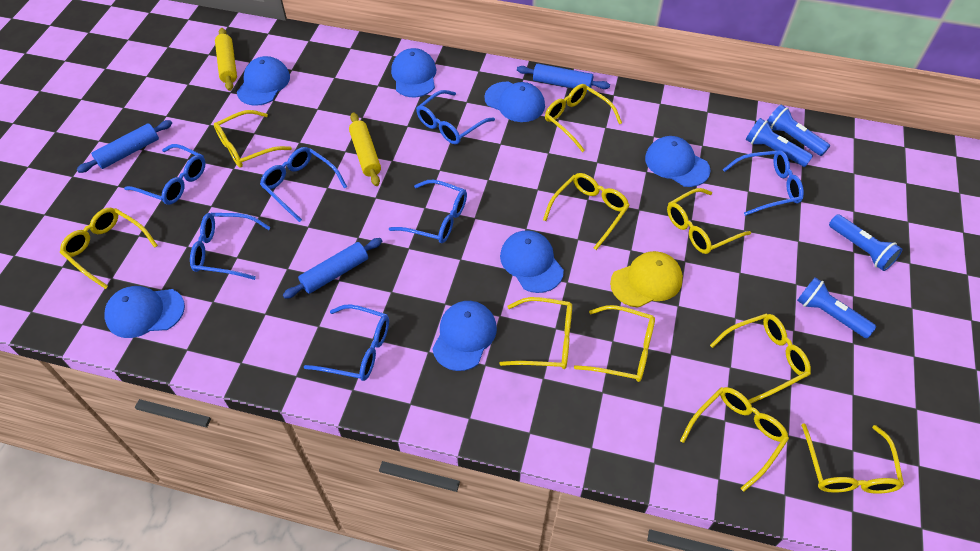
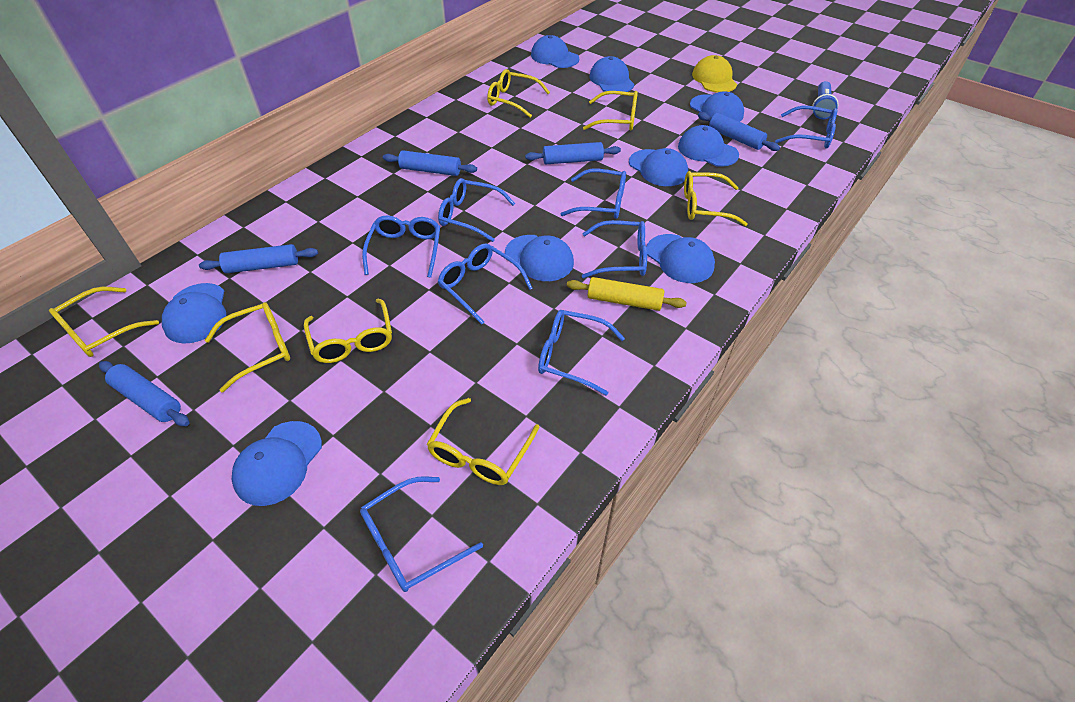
blue cap: [104,286,185,338] [237,56,290,106] [391,48,436,97] [432,301,497,371] [484,82,545,122] [500,230,564,293] [645,136,710,187] = 7 -> [162,283,226,344] [232,421,322,506] [505,235,574,281] [531,35,579,68] [590,56,634,92] [629,148,688,186] [647,234,715,283] [678,125,739,167] [690,91,744,122] = 9
blue flashlight: [746,118,813,167] [767,104,830,156] [797,277,876,338] [829,214,903,271] = 4 -> [812,81,838,119] = 1
blue glasses: [124,144,206,205] [190,213,271,280] [260,147,347,222] [304,304,389,381] [389,180,467,243] [416,90,495,145] [722,150,804,216] = 7 -> [360,476,483,592] [362,215,440,278] [438,178,515,242] [438,243,533,325] [538,310,625,396] [561,169,626,219] [582,220,647,278] [775,106,837,149] = 8
blue rolling pin: [76,120,172,173] [283,238,382,299] [517,64,610,91] = 3 -> [99,361,189,426] [199,244,318,273] [383,150,477,176] [525,142,621,164] [698,112,780,151] = 5
yellow glasses: [60,208,158,289] [214,110,292,168] [499,297,572,369] [543,173,630,250] [545,84,622,152] [574,305,655,382] [667,188,751,254] [680,387,789,492] [710,314,811,403] [801,423,904,494] = 10 -> [49,287,159,357] [205,302,290,392] [304,299,392,363] [427,398,539,485] [487,69,550,118] [583,91,638,131] [684,171,748,226] = 7
yellow rolling pin: [215,28,237,91] [349,112,381,186] = 2 -> [567,277,687,311] = 1

